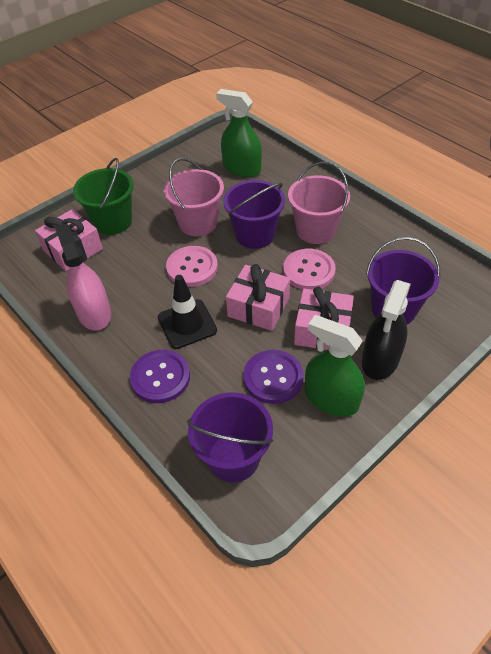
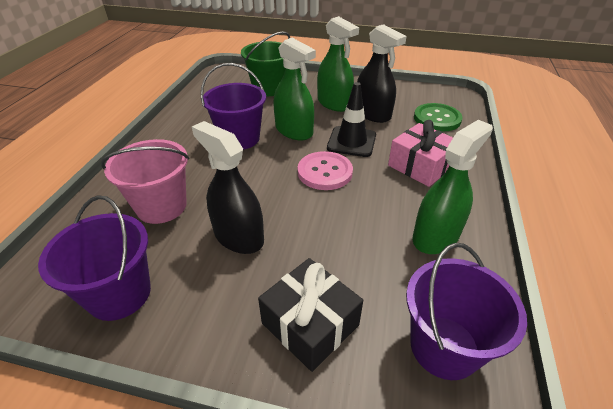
black gift: none = 0 -> [258,258,363,372] = 1
black spray bottle: [362,280,411,380] = 1 -> [192,121,264,254] [357,24,407,123] = 2
green button: none = 0 -> [414,103,463,132] = 1
green spray bottle: [216,89,262,177] [305,315,365,417] = 2 -> [273,38,316,140] [317,16,359,112] [413,120,493,254] = 3
pink bucket: [164,158,224,236] [288,162,350,244] = 2 -> [101,139,189,224] = 1
pink button: [166,246,218,287] [283,249,336,290] = 2 -> [298,151,353,190] = 1
pink gift: [35,209,103,271] [226,264,290,331] [294,287,354,350] = 3 -> [388,120,453,187] = 1
pink spray bottle: [55,224,111,330] = 1 -> none = 0
purple button: [130,350,190,403] [243,350,304,404] = 2 -> none = 0

